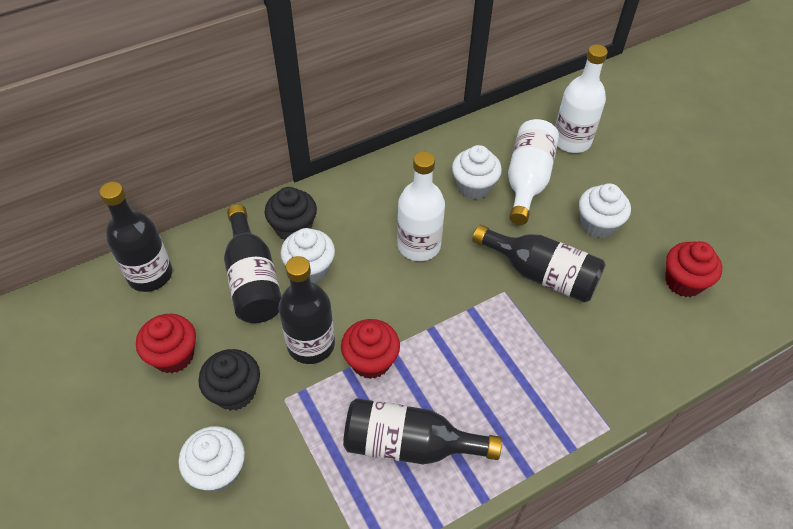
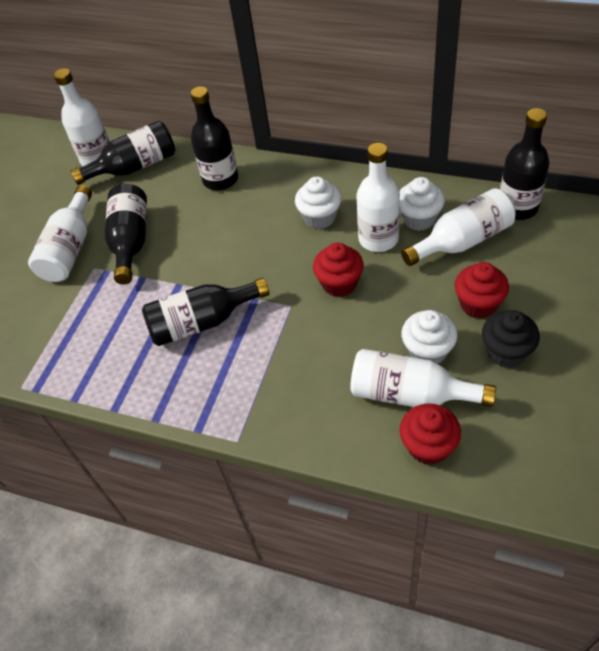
black cupcake: [198,349,260,411] [265,187,317,240] = 2 -> [482,310,540,368] = 1
white bottle: [397,152,445,261] [508,119,559,225] [555,44,608,153] = 3 -> [28,185,92,282] [54,68,110,166] [350,349,496,407] [356,143,400,252] [401,188,516,266] = 5
white cupcake: [179,426,245,492] [281,228,335,283] [452,145,502,200] [579,183,631,238] = 4 -> [295,177,341,229] [399,177,445,231] [401,310,458,364] = 3

